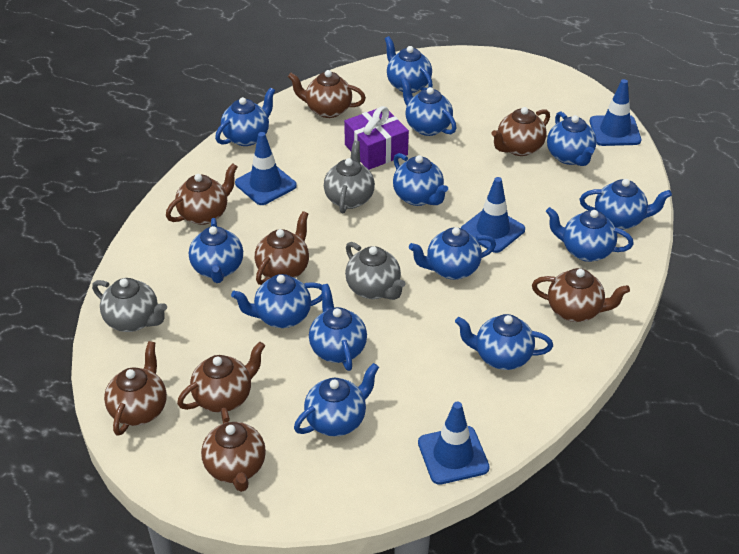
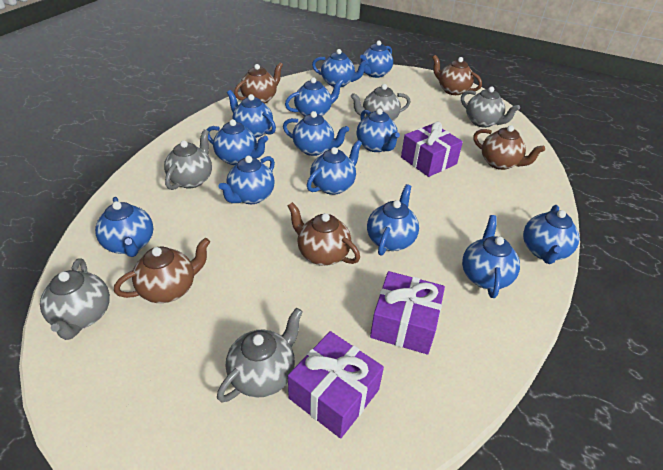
blue traffic cone: [235,132,297,205] [418,402,490,485] [461,177,525,253] [590,79,641,146] = 4 -> none = 0
brown teapot: [104,341,167,436] [166,163,237,225] [177,342,265,413] [201,408,266,492] [255,211,309,285] [288,70,366,118] [491,107,550,156] [532,268,630,322] = 8 -> [114,238,210,303] [234,62,283,104] [288,202,360,266] [432,55,482,95] [473,125,545,170] = 5
grey teapot: [92,278,167,332] [324,140,375,214] [345,242,405,300] = 3 -> [40,258,110,340] [164,130,212,190] [217,308,303,402] [351,84,410,121] [461,87,520,128] = 5
purple gift: [344,106,409,170] = 1 -> [288,331,384,439] [370,271,445,355] [401,121,463,177] = 3

